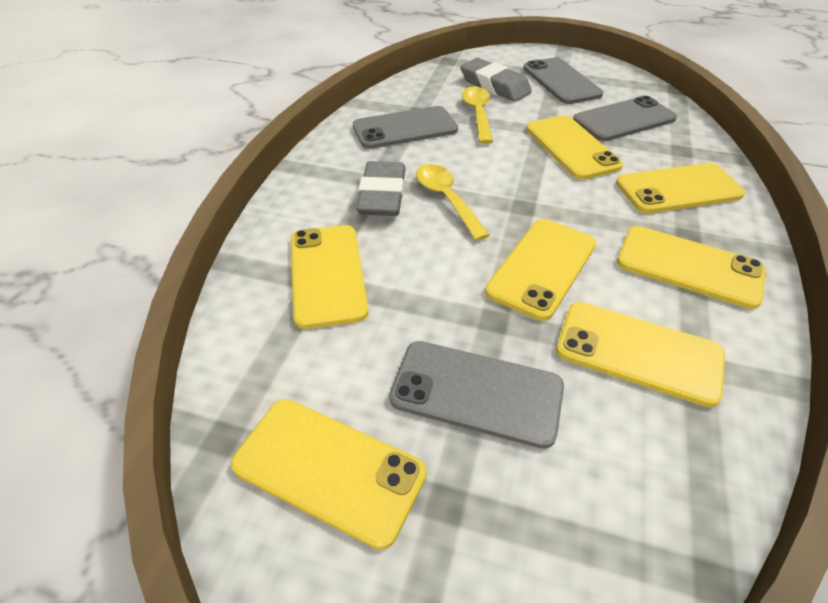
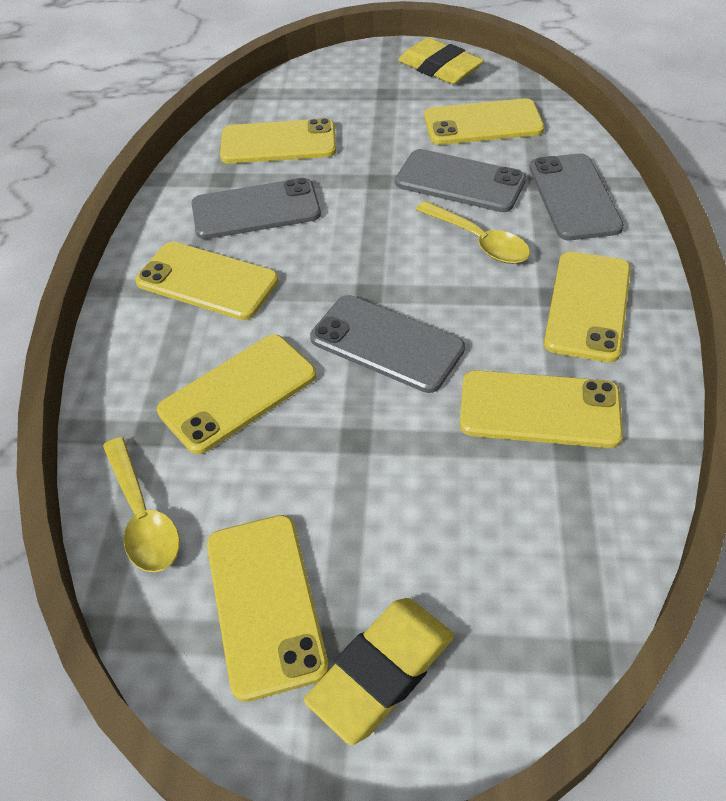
grey eraser: [356,161,405,216] [460,58,532,102] = 2 -> none = 0
yellow eraser: none = 0 -> [304,598,454,745] [398,38,484,84] = 2

